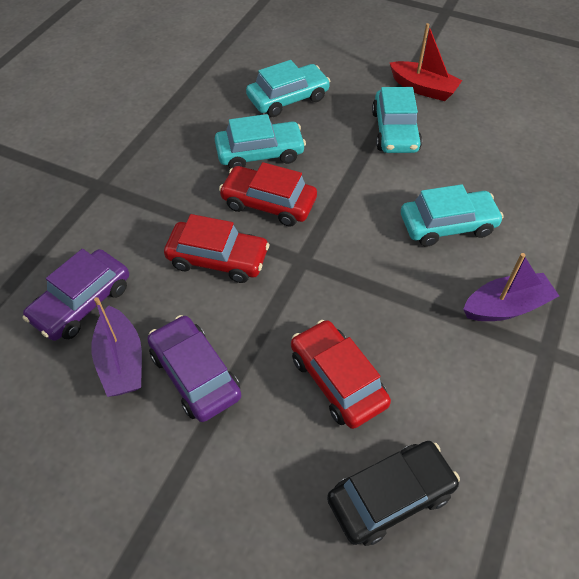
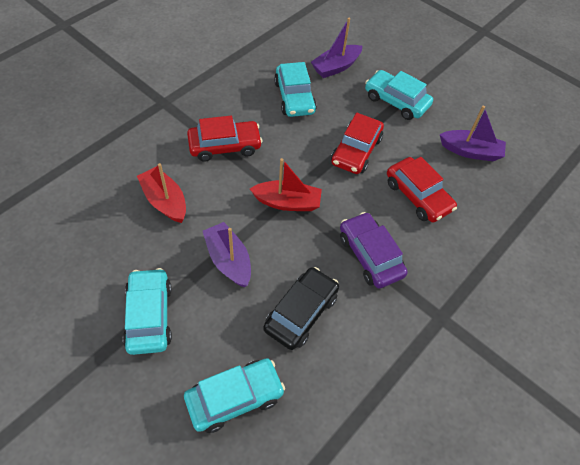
purple boat: [91,297,142,397] [463,253,559,321] = 2 -> [203,222,251,287] [311,18,362,78] [440,106,506,161] = 3
purple car: [23,249,129,341] [147,315,241,422] = 2 -> [340,212,408,289] = 1
red boat: [390,23,463,101] = 1 -> [137,163,186,223] [250,158,322,211] = 2

